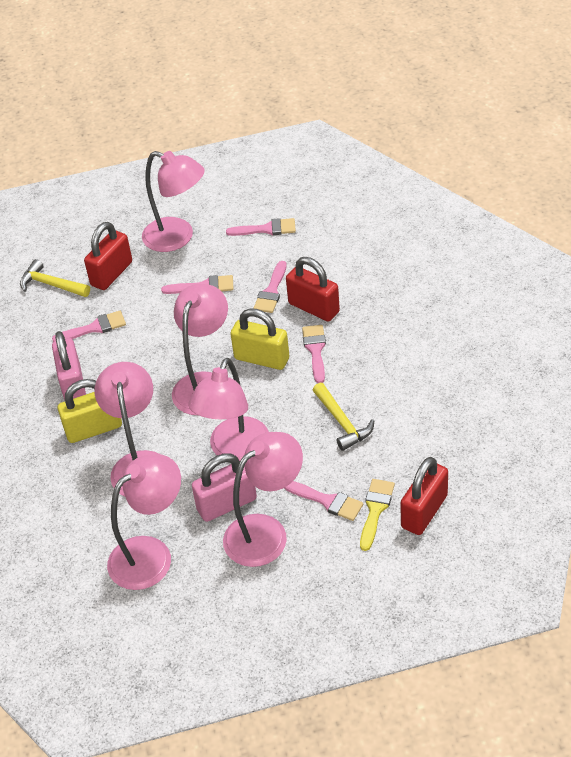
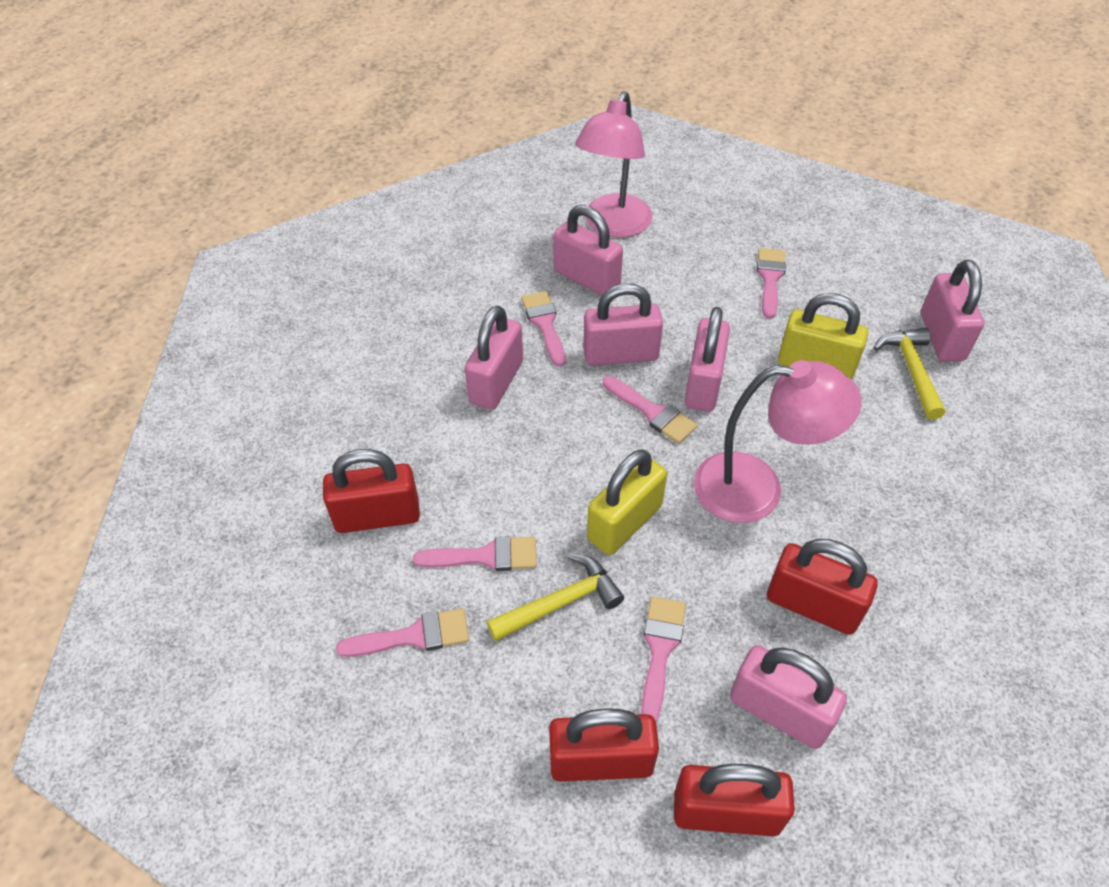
pink lamp: [95,362,161,496] [107,454,181,590] [142,151,205,252] [172,284,228,415] [188,358,269,460] [223,432,303,567] = 6 -> [575,91,653,238] [694,360,862,523] = 2
pink padlock: [52,331,86,401] [192,453,257,522] = 2 -> [465,306,523,410] [553,205,623,295] [583,283,663,366] [685,307,730,412] [730,645,847,749] [921,260,984,362] = 6
red padlock: [84,222,132,290] [286,257,340,322] [400,457,448,535] = 3 -> [323,449,420,533] [549,708,659,782] [674,764,795,836] [767,539,878,635] = 4
yellow brush: [360,479,395,551] = 1 -> none = 0

